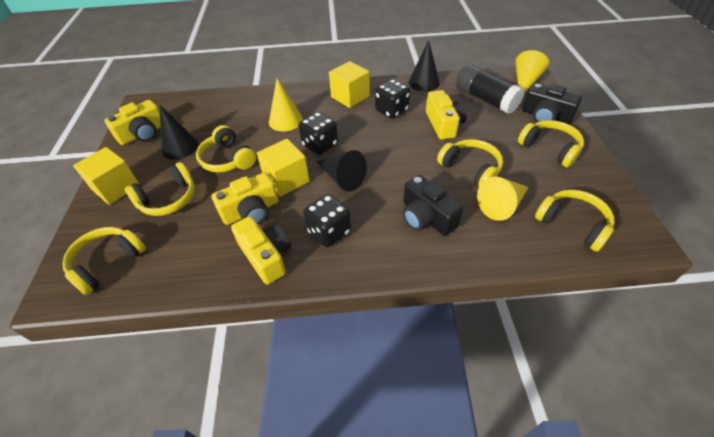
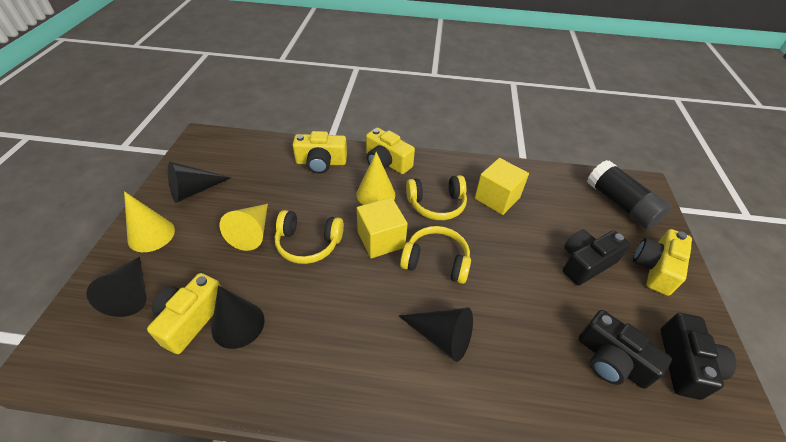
black camera: [403,175,463,236] [522,83,582,124] = 2 -> [563,229,630,286] [578,310,672,389] [660,313,736,400] = 3
black cone: [159,104,199,160] [316,150,367,192] [408,40,440,92] = 3 -> [86,257,147,317] [168,162,231,203] [211,285,265,349] [399,308,473,362] = 4
black dice: [298,112,338,155] [303,194,351,247] [375,79,410,119] = 3 -> none = 0
yellow cube: [73,147,140,205] [257,139,310,197] [329,61,370,108] = 3 -> [357,197,408,258] [475,158,529,215] = 2
yellow headphones: [62,227,146,295] [125,162,195,216] [196,125,256,172] [437,139,503,186] [518,120,584,167] [535,190,615,252] = 6 -> [275,210,344,264] [400,226,471,284] [406,175,467,220] = 3

